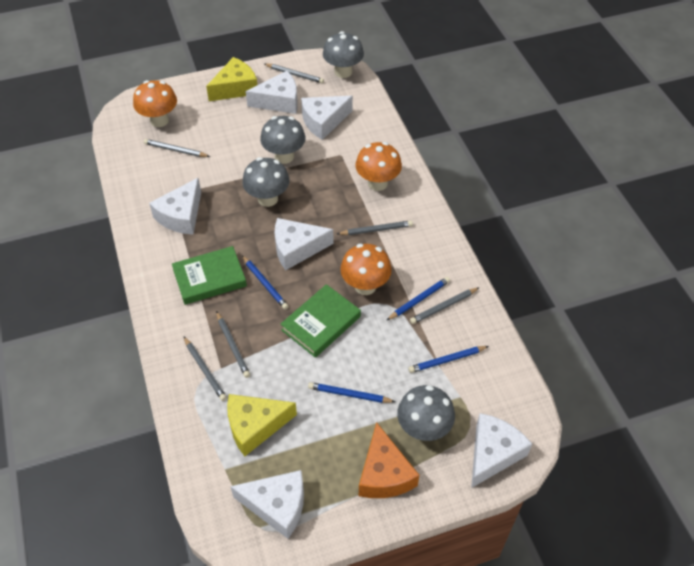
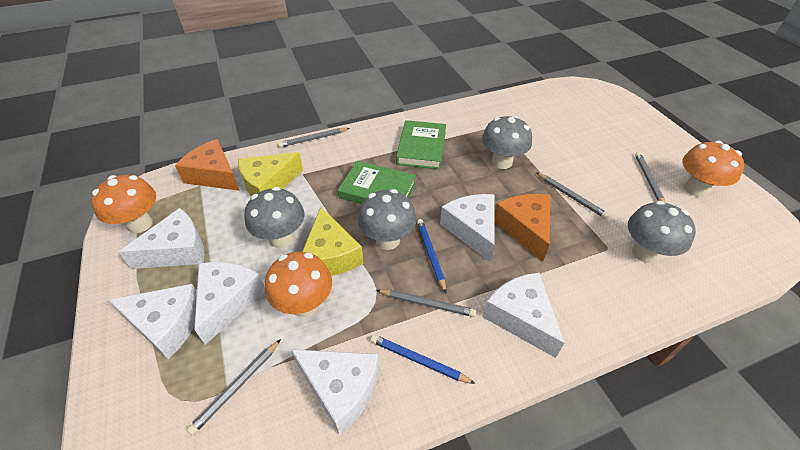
blue pencil: [242,256,289,310] [308,382,395,403] [387,277,450,320] [408,346,489,373] = 4 -> [371,335,476,384] [417,219,446,293] = 2
grey pencil: [144,139,210,157] [184,337,227,401] [216,311,250,378] [265,63,324,83] [337,221,413,235] [410,287,480,324] = 6 -> [187,339,281,436] [278,128,350,148] [376,289,477,317] [536,172,609,218] [635,152,665,202] = 5
orange cheese: [359,422,419,498] = 1 -> [175,139,240,191] [494,194,550,262] = 2

